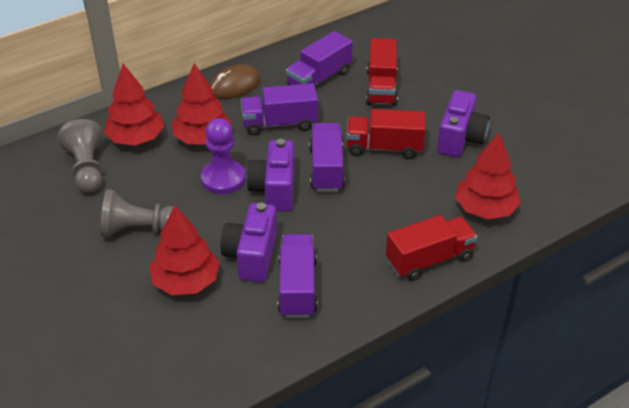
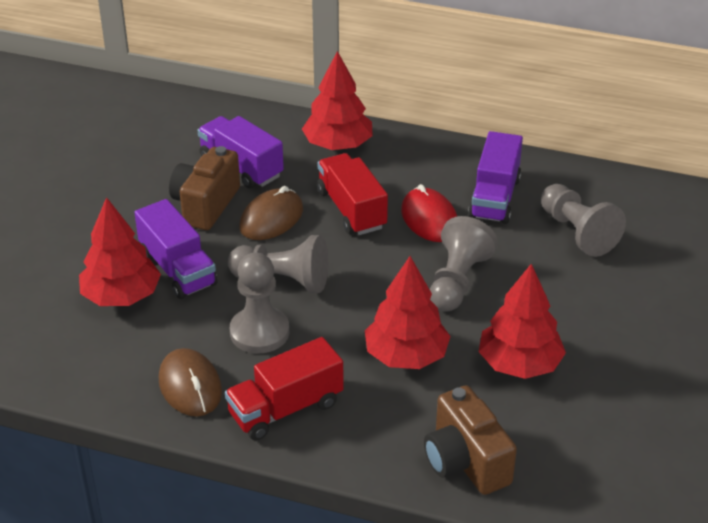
brown camera: none = 0 -> [169,146,240,230] [424,385,517,495] = 2
brown mouse: [209,64,261,99] = 1 -> [159,348,222,416] [239,186,303,240] = 2
grey pawn: [58,119,103,193] [100,189,182,237] = 2 -> [228,235,328,293] [230,252,289,354] [430,216,498,312] [541,184,626,257] = 4
purple camera: [221,203,277,282] [246,139,295,211] [437,90,490,157] = 3 -> none = 0
purple pawn: [201,118,246,194] = 1 -> none = 0
purple truck: [241,83,318,135] [278,234,317,318] [286,31,352,89] [309,123,345,192] = 4 -> [134,199,218,299] [197,116,284,189] [468,131,523,224] = 3
red mouse: none = 0 -> [401,184,457,242] = 1
red truck: [346,109,426,159] [366,38,398,106] [386,215,478,281] = 3 -> [225,337,344,440] [317,153,388,235] = 2

